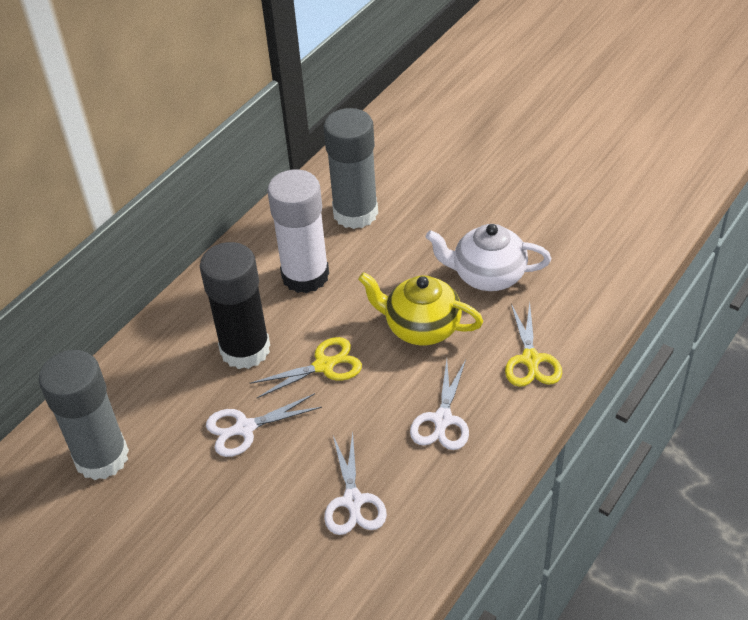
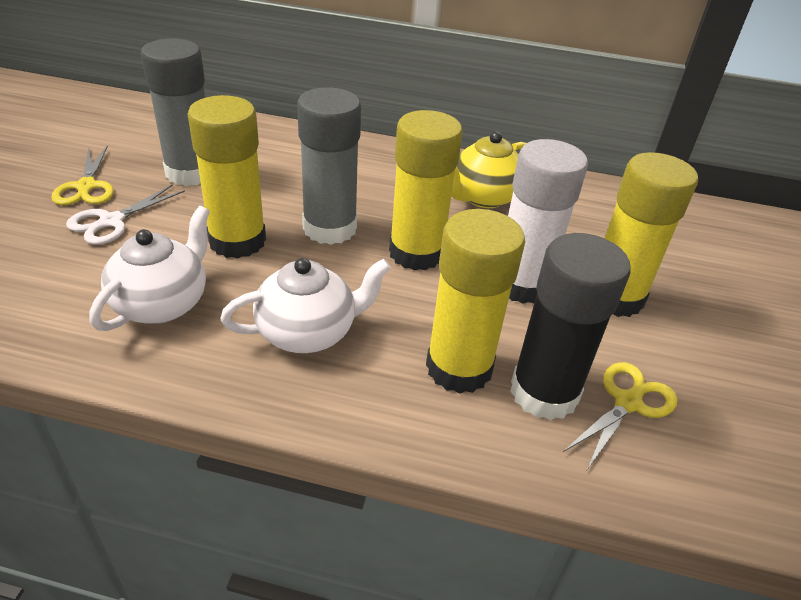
white scissors: [206,393,322,457] [324,432,387,535] [410,360,469,450] = 3 -> [66,184,185,245] = 1
white teapot: [426,224,551,291] = 1 -> [89,206,210,331] [220,258,391,353] = 2
yellow glue stick: none = 0 -> [188,95,266,259] [389,110,463,271] [426,209,525,394] [605,152,698,317] = 4

